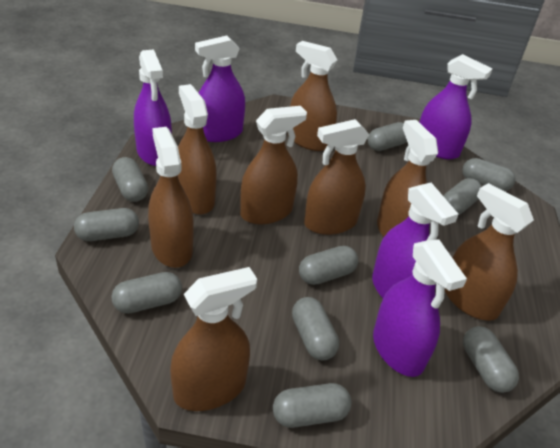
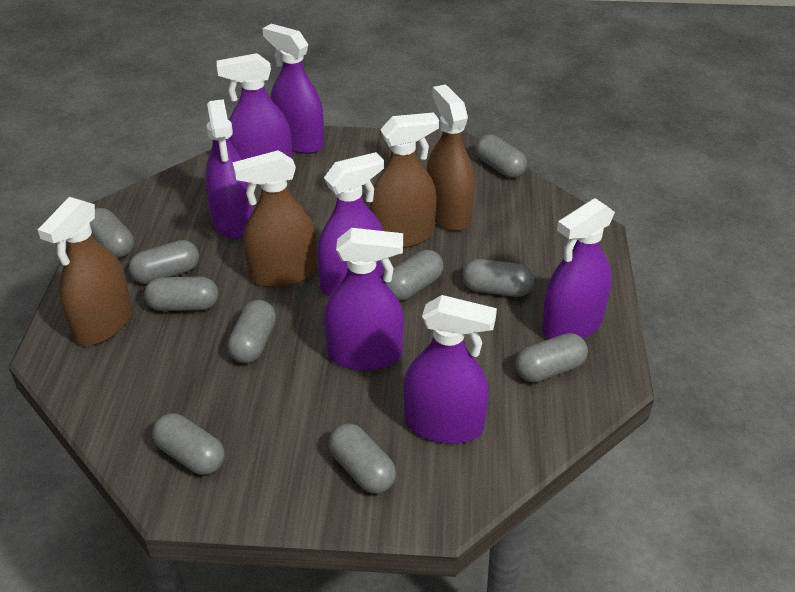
brown spray bottle: [148,127,194,268] [170,267,257,411] [178,84,217,215] [240,106,307,224] [287,41,337,151] [304,119,369,235] [377,120,438,237] [445,183,534,321] = 8 -> [38,197,132,345] [232,150,317,288] [369,112,439,248] [426,84,474,231] = 4
purple spray bottle: [134,49,172,166] [195,36,245,142] [372,183,459,298] [373,239,467,377] [419,54,492,159] = 5 -> [205,99,253,239] [217,53,292,160] [262,24,324,154] [317,152,384,296] [324,228,404,371] [403,295,497,444] [542,198,615,339] = 7

